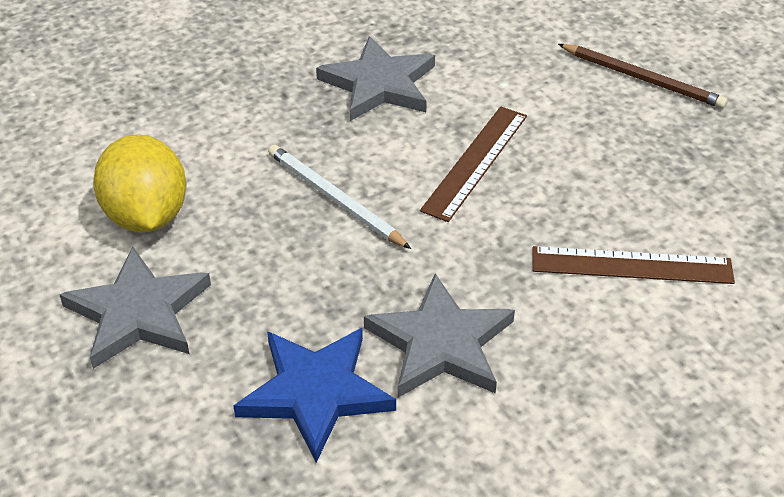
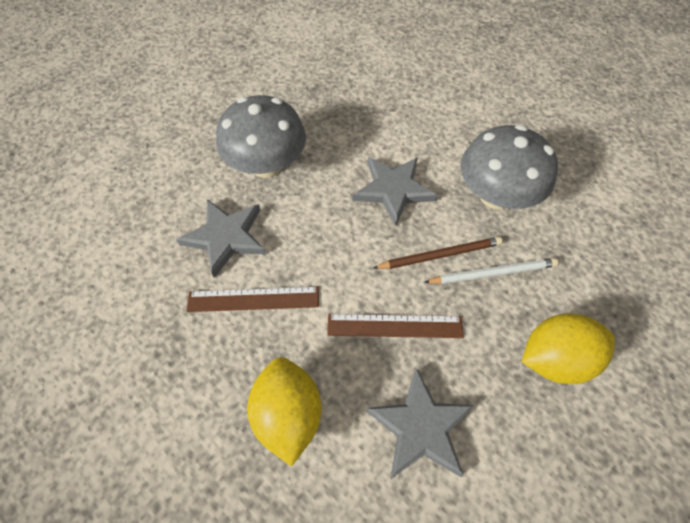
blue star: [233,328,396,463] = 1 -> none = 0
grey mushroom: none = 0 -> [216,95,306,178] [461,125,558,210] = 2
yellow lemon: [93,134,187,233] = 1 -> [247,357,322,466] [522,313,615,384] = 2

